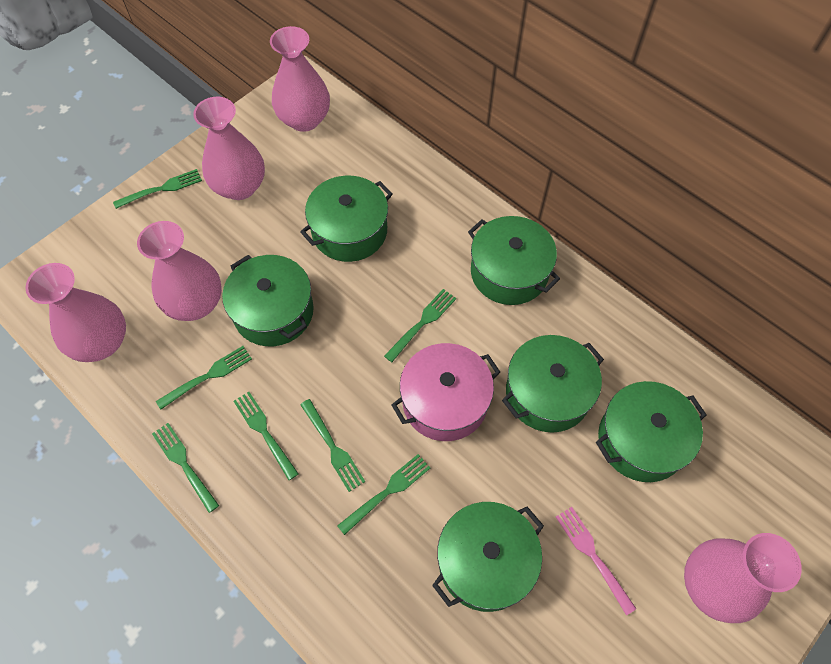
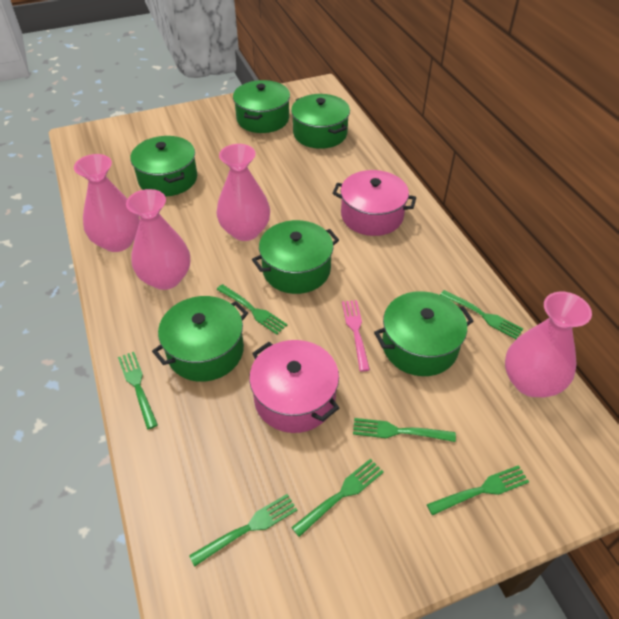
pink pot: [392,343,500,441] = 1 -> [249,340,339,433] [332,170,416,236] = 2
pink vase: [25,263,126,362] [137,221,222,321] [193,97,265,200] [270,26,330,132] [684,533,802,623] = 5 -> [74,154,140,252] [126,189,190,290] [217,144,270,241] [505,292,592,397] = 4

